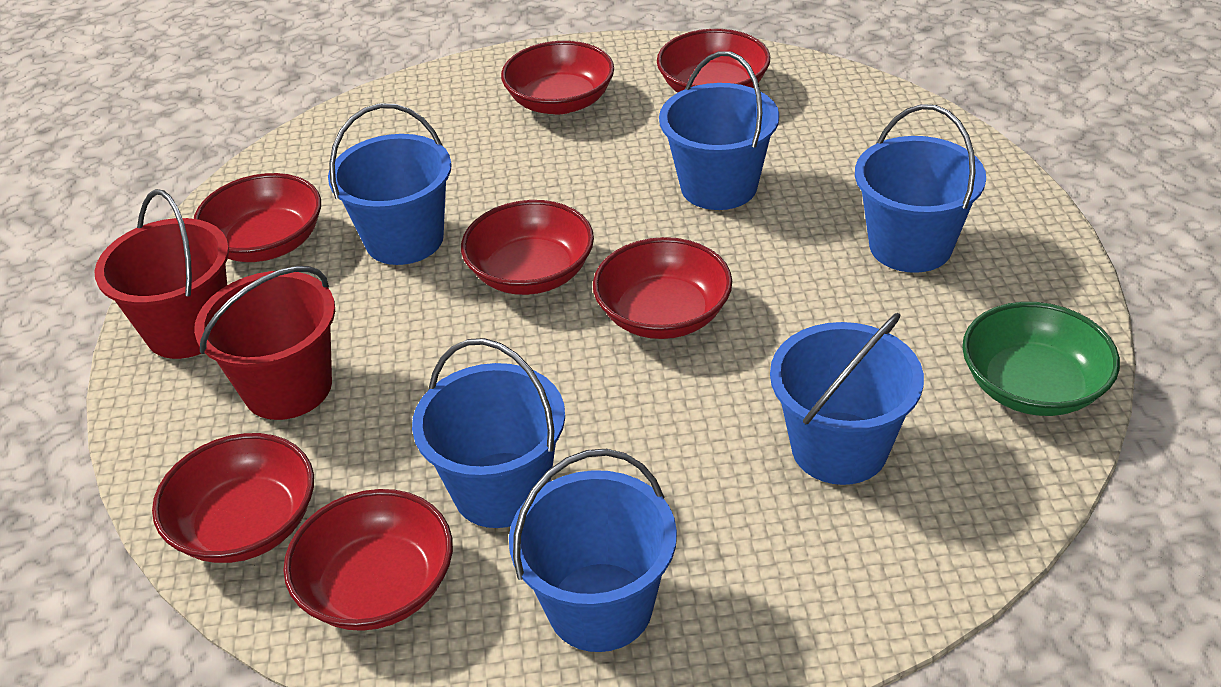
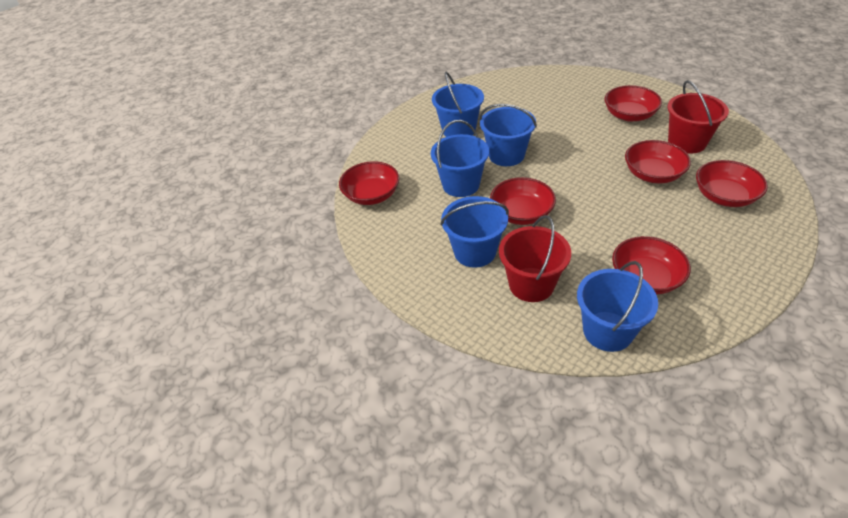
blue bucket: [328,103,452,265] [412,338,565,528] [509,449,677,652] [659,51,779,210] [770,313,924,485] [855,104,986,273] = 6 -> [431,120,489,197] [432,72,484,137] [440,196,509,268] [480,104,537,166] [577,261,658,352] = 5
green bowl: [962,302,1120,416] = 1 -> none = 0
red bowl: [152,433,314,563] [194,173,321,262] [283,489,453,631] [461,200,594,295] [501,41,614,114] [593,237,732,339] [657,29,770,93] = 7 -> [339,161,399,205] [490,177,556,225] [605,85,662,122] [612,236,691,294] [625,140,691,184] [696,160,768,207] = 6

